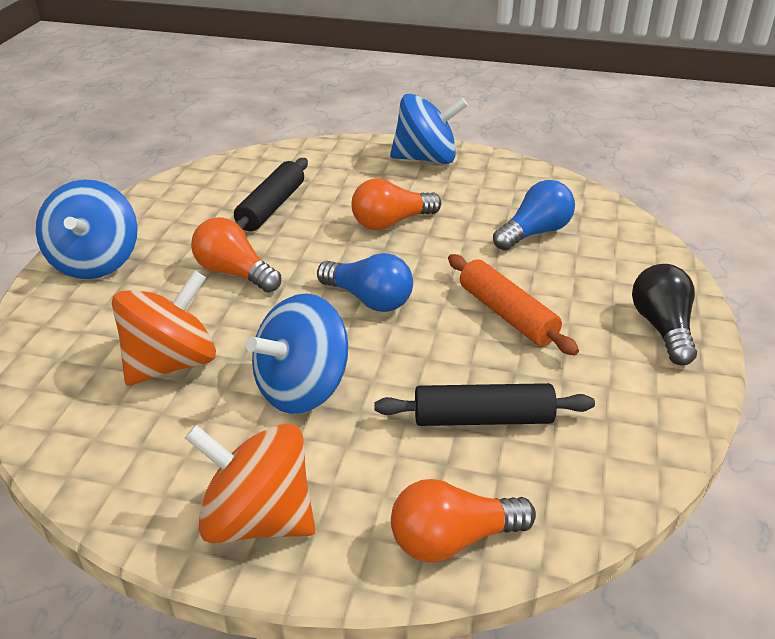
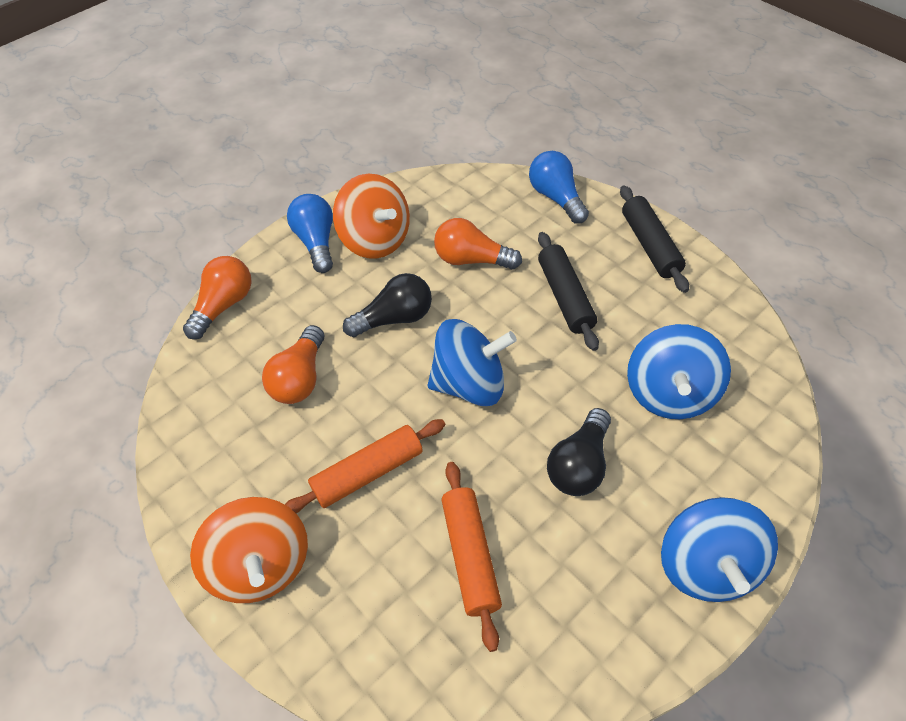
black light bulb: [632,264,697,365] = 1 -> [343,273,432,337] [547,408,611,496] = 2
orange rolling pin: [448,254,579,355] = 1 -> [285,419,445,513] [442,462,502,652] = 2

